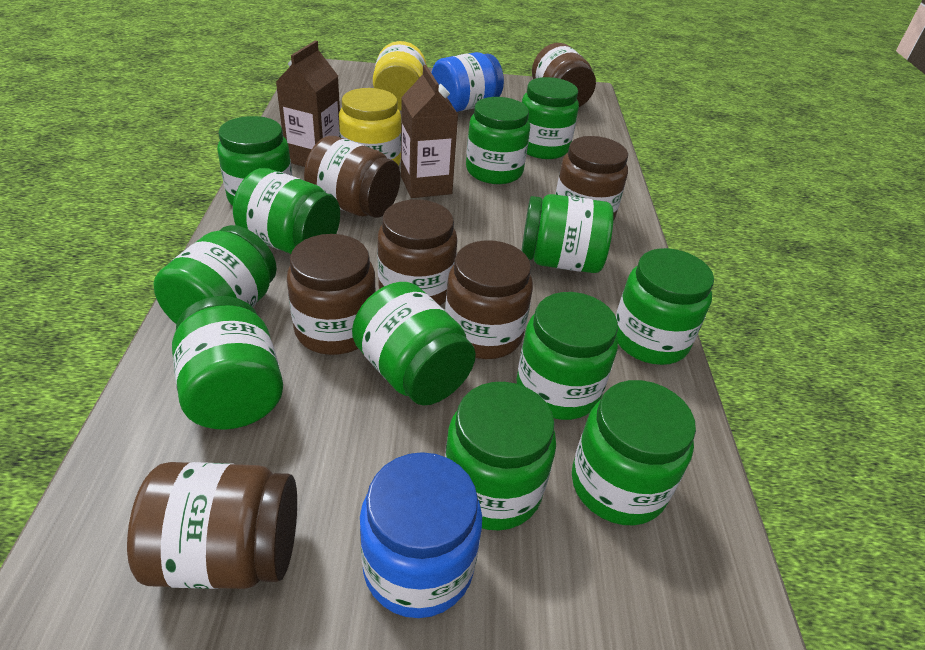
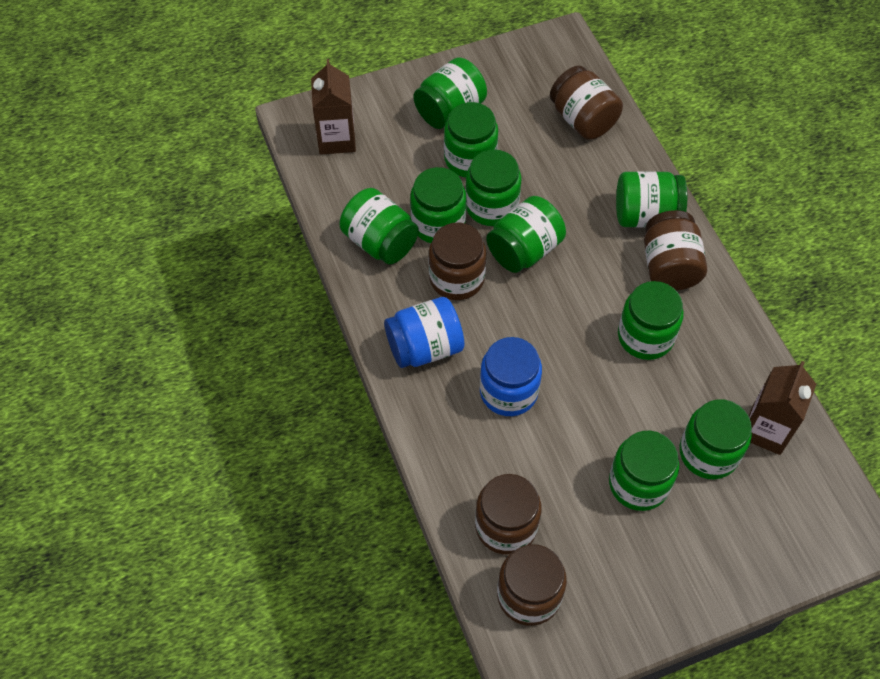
brown jar: [127,462,297,589] [287,234,376,355] [304,136,400,218] [377,199,457,305] [445,240,533,359] [532,43,596,107] [555,136,628,221] = 7 -> [429,223,486,300] [475,474,542,555] [497,544,567,626] [550,66,623,140] [644,210,707,291] = 5
green jar: [153,225,277,324] [172,296,283,429] [217,116,293,206] [233,168,340,254] [352,282,476,405] [445,382,556,531] [466,97,530,184] [516,292,618,420] [522,77,579,159] [522,194,614,273] [572,380,696,525] [616,248,714,365] = 12 -> [340,188,419,265] [410,167,467,243] [413,57,487,129] [444,102,498,178] [465,149,521,226] [486,196,566,273] [609,431,679,511] [616,171,687,227] [618,281,684,360] [679,399,752,479] = 10
yellow jar: [339,88,401,166] [373,41,427,111] = 2 -> none = 0

